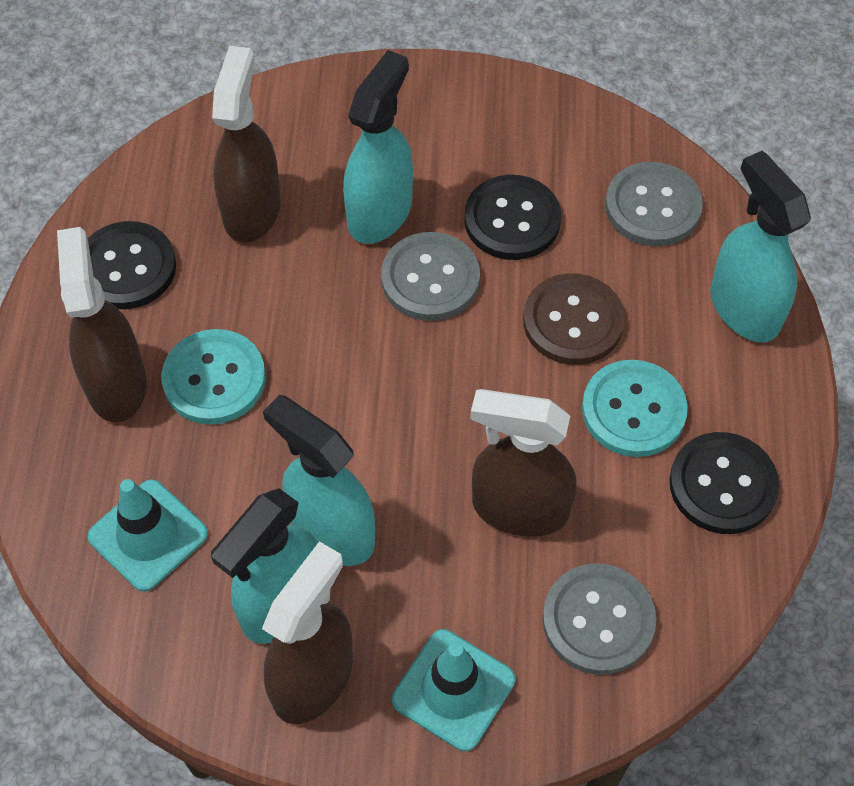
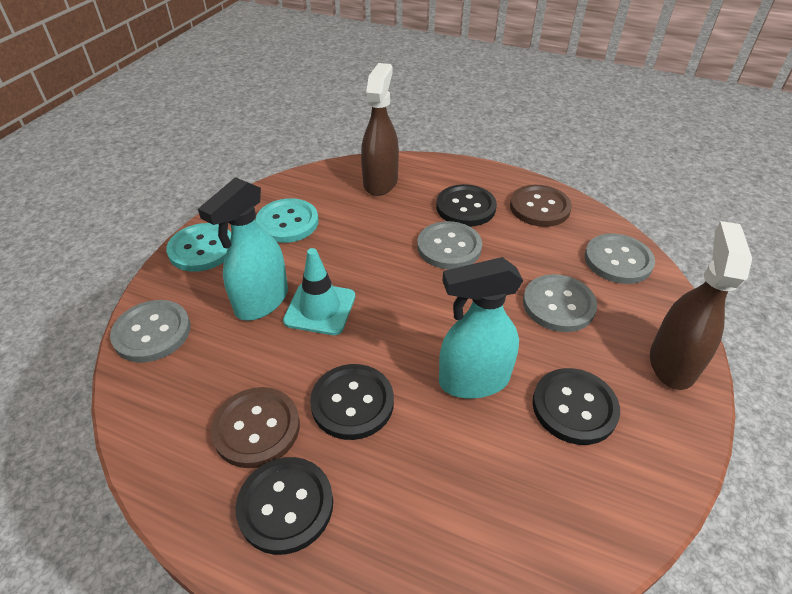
black button: [88,221,176,309] [464,175,561,260] [669,432,779,534] = 3 -> [235,457,333,555] [310,364,394,440] [436,184,497,226] [533,368,620,445] = 4
brown button: [523,273,625,365] = 1 -> [211,387,300,468] [510,185,572,227] = 2
brown spray bottle: [57,227,147,422] [212,46,281,243] [262,541,353,724] [470,389,577,537] = 4 -> [361,63,399,196] [650,221,752,390] = 2
grey button: [381,232,480,321] [542,563,656,675] [605,162,703,246] = 3 -> [110,300,191,362] [417,221,482,269] [523,274,597,332] [585,234,655,284] = 4
turquoise spray bottle: [211,488,317,644] [263,395,375,566] [343,50,413,244] [711,151,811,342] = 4 -> [198,177,288,321] [439,257,523,398] = 2
turquoise traffic cone: [87,479,208,592] [392,629,515,751] = 2 -> [283,248,355,335] = 1

